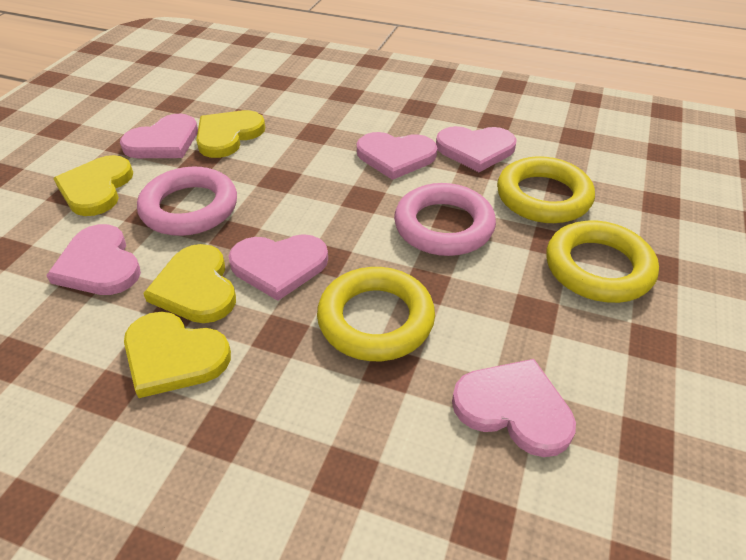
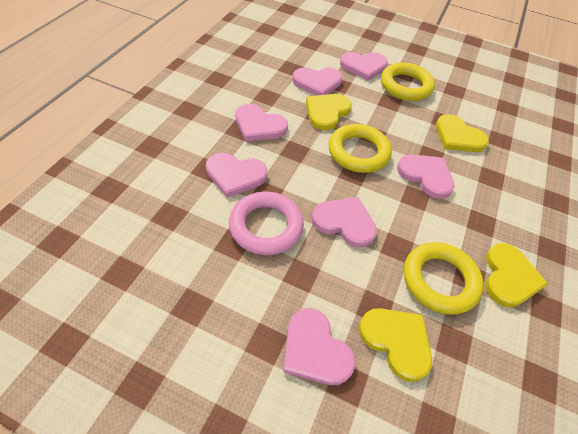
pink heart: [46,224,141,295] [120,114,198,158] [228,234,328,301] [357,132,437,180] [436,126,517,172] [452,359,576,457] = 6 -> [206,153,268,198] [235,104,288,142] [283,308,355,385] [292,67,342,96] [311,197,377,248] [340,52,388,81] [397,155,454,199] = 7
pink ring: [137,167,237,236] [394,183,496,256] = 2 -> [229,192,304,255] = 1

